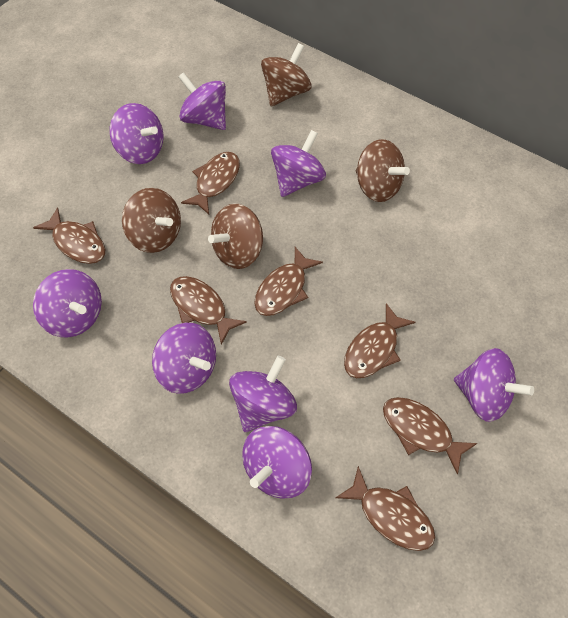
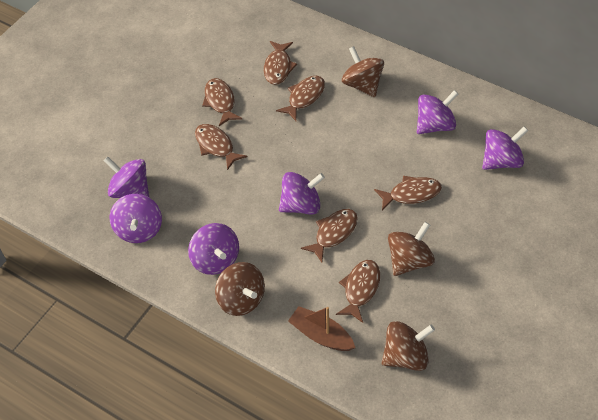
brown boat: none = 0 -> [288,306,355,351] = 1
purple spinning top: [33,269,102,337] [110,103,163,164] [152,323,216,394] [178,72,226,130] [229,356,297,432] [242,426,312,499] [271,130,326,197] [454,348,534,422] = 8 -> [104,156,149,198] [109,194,162,243] [188,223,239,275] [279,172,325,214] [417,90,458,134] [482,127,528,170] = 6

